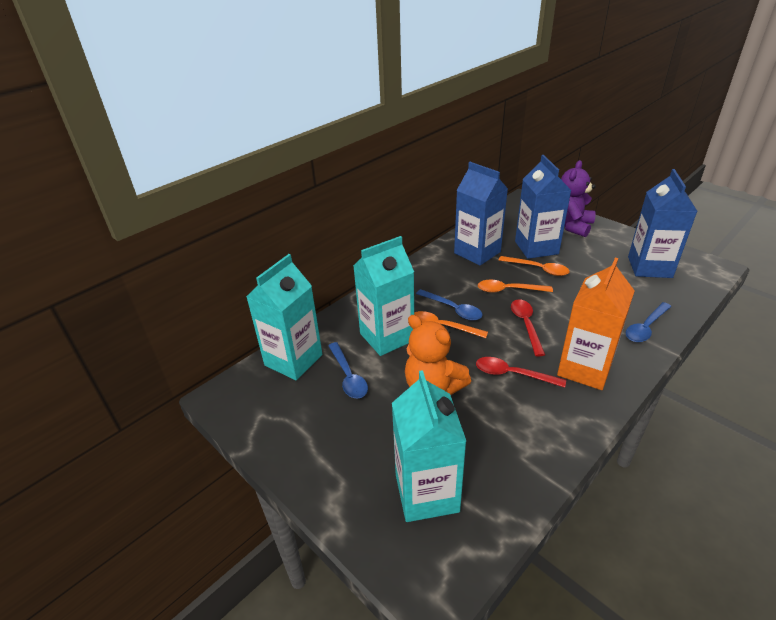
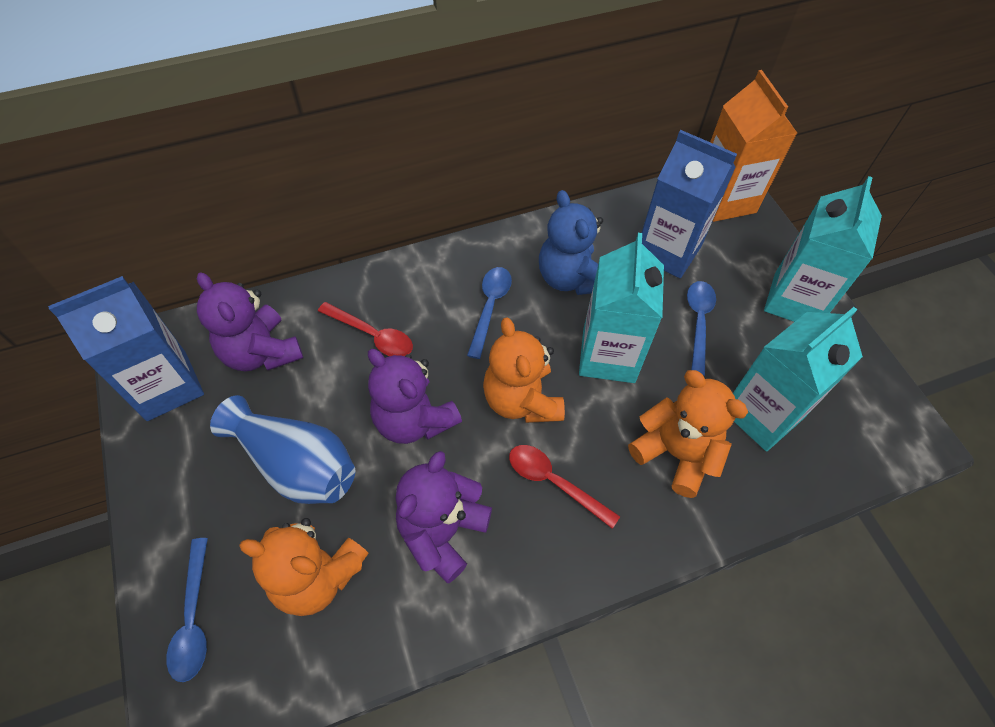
blue carton: [454,162,508,266] [515,155,572,259] [628,169,697,278] = 3 -> [48,276,204,421] [642,130,737,278] = 2
blue teddy bear: none = 0 -> [539,190,603,295] = 1
blue vase: none = 0 -> [210,395,355,504] = 1
orange spoon: [414,311,488,338] [477,280,553,293] [499,256,570,276] = 3 -> none = 0
orange teddy bear: [405,315,471,395] = 1 -> [239,518,369,616] [483,317,565,423] [628,370,748,498] = 3
purple teddy bear: [561,160,596,237] = 1 -> [197,272,303,371] [368,349,462,444] [396,451,492,583] = 3

